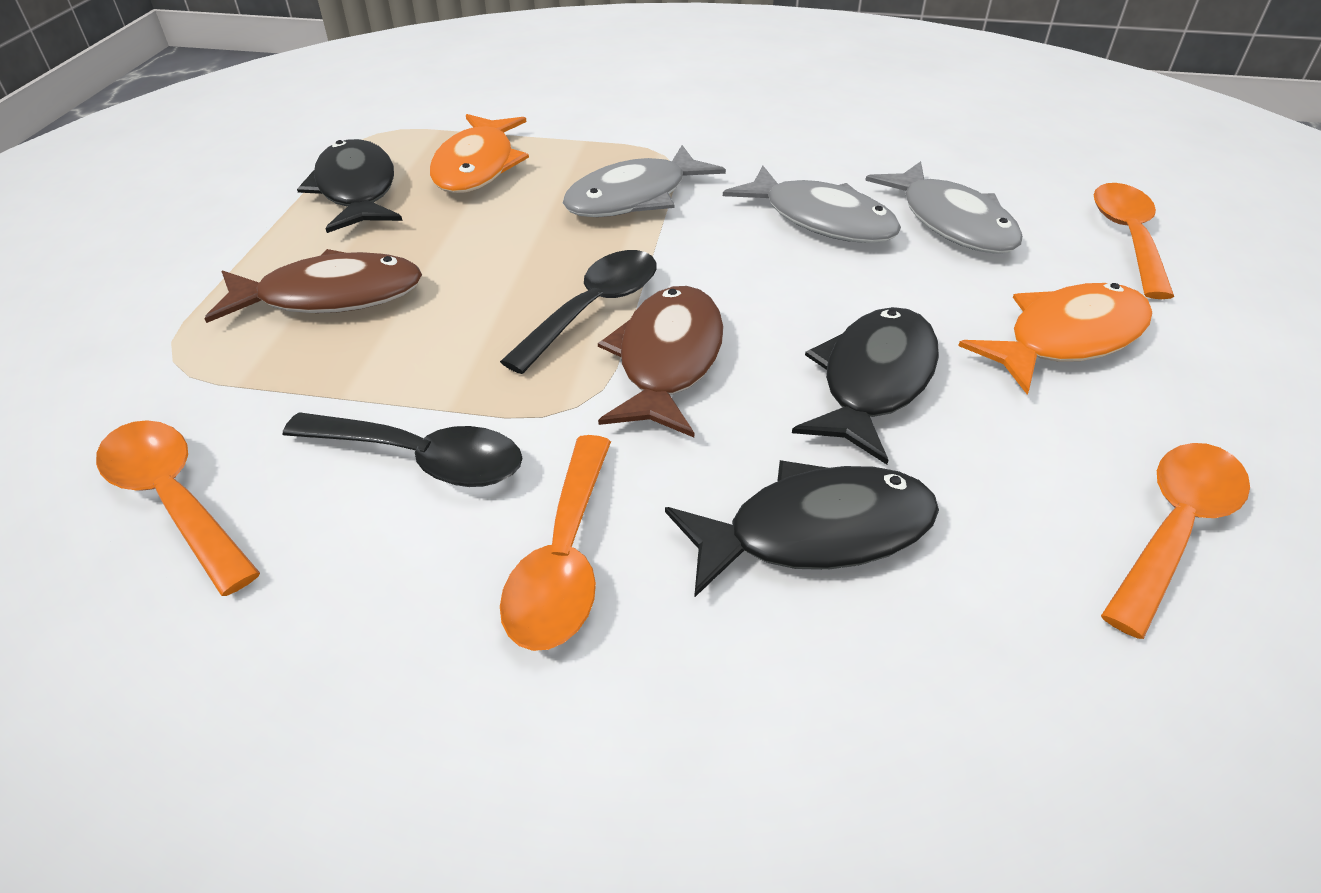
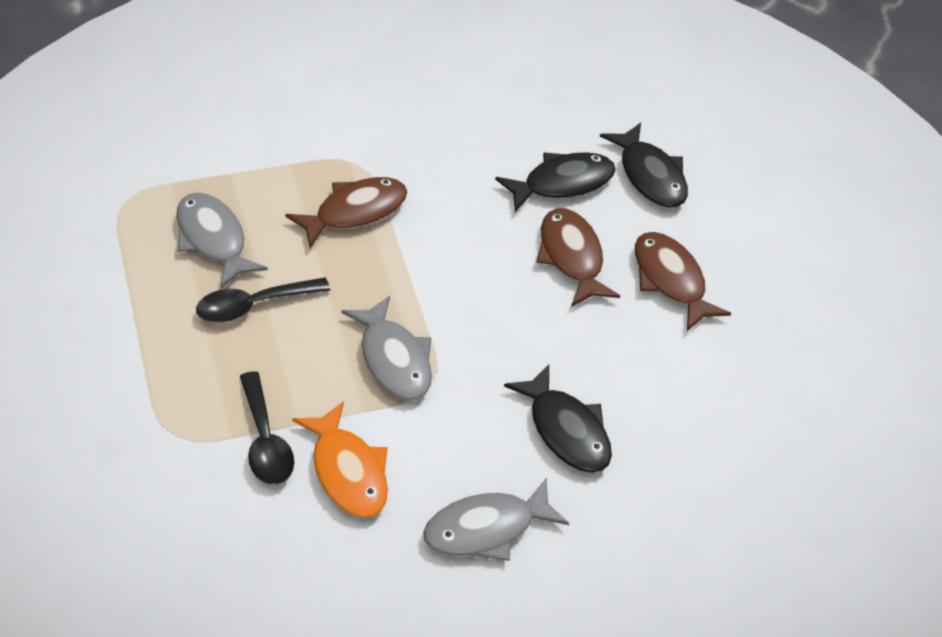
brown fish: [204,249,422,323] [598,286,723,437] = 2 -> [285,177,407,248] [536,208,620,307] [635,232,731,331] = 3
orange fish: [430,114,529,193] [958,283,1152,394] = 2 -> [292,401,388,518] = 1
orange spoon: [96,420,260,596] [500,435,611,651] [1094,183,1174,299] [1101,443,1250,639] = 4 -> none = 0

